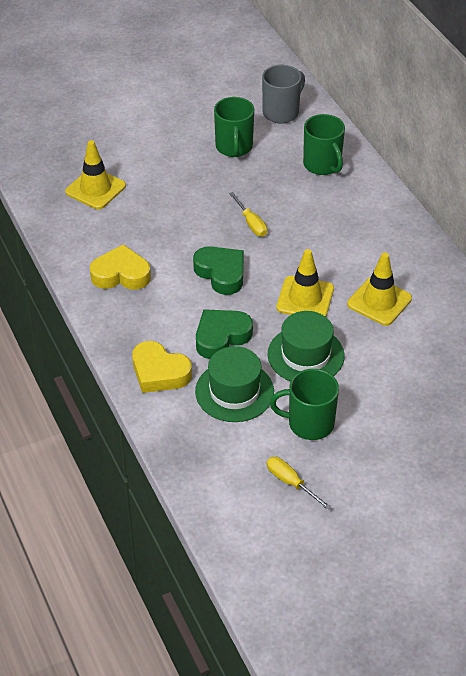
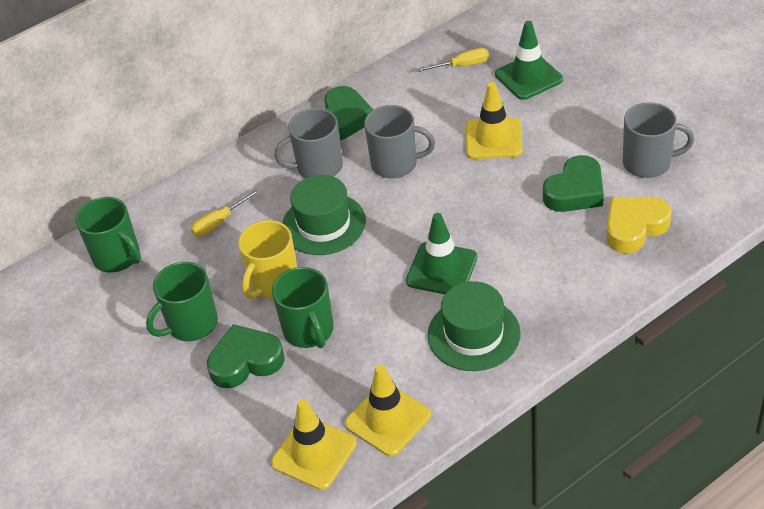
green heart: [193,246,244,295] [196,309,253,359] = 2 -> [207,324,285,388] [325,86,373,140] [543,155,604,212] = 3
green traffic cone: none = 0 -> [406,213,477,294] [495,21,563,100] = 2
grey mug: [262,65,305,123] = 1 -> [275,108,343,179] [364,105,435,178] [623,102,694,178] = 3
yellow heart: [90,244,151,290] [132,341,192,393] = 2 -> [606,197,672,253] = 1
yellow mug: none = 0 -> [238,220,297,299] = 1

